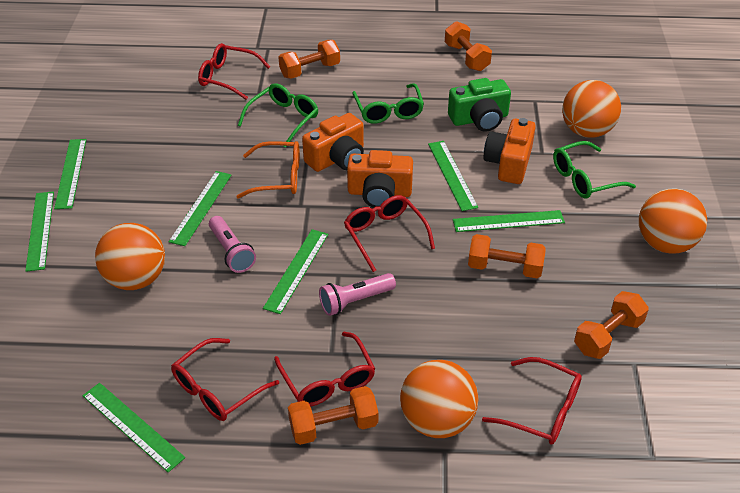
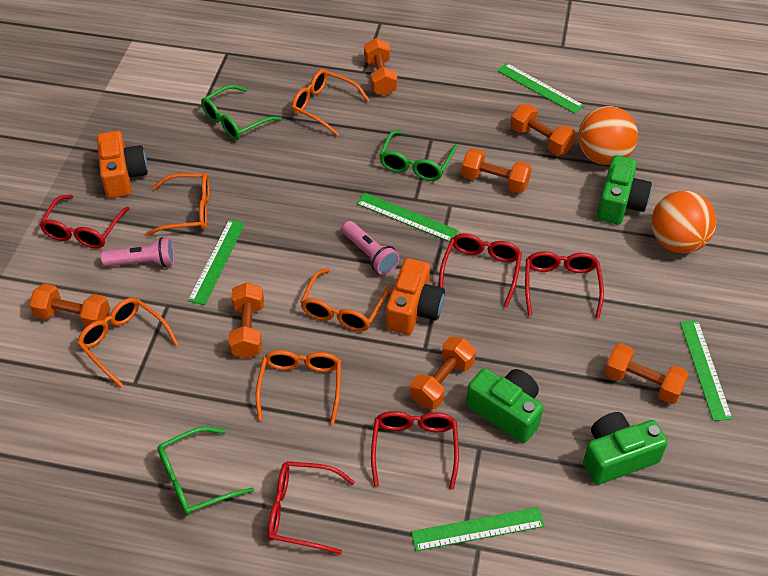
green camera: [448,78,511,132] = 1 -> [466,368,543,443] [583,412,668,485] [597,155,652,224] = 3
green ruler: [25,191,54,272] [54,139,86,209] [82,383,185,473] [169,171,231,246] [263,229,328,314] [428,141,478,211] [453,210,565,232] = 7 -> [188,220,245,305] [356,193,459,242] [411,507,545,551] [497,63,584,114] [680,320,733,421] = 5
orange ball: [95,223,165,290] [400,360,478,438] [562,80,621,138] [639,188,707,254] = 4 -> [578,106,638,165] [651,191,716,253] = 2
orange camera: [302,113,364,172] [347,150,413,208] [483,118,536,184] = 3 -> [97,131,148,198] [386,258,445,335] = 2
orange dumbbell: [279,40,340,79] [288,386,378,445] [445,21,492,71] [468,234,546,278] [574,291,649,359] = 5 -> [29,283,110,328] [228,282,264,359] [364,38,397,96] [410,337,476,410] [461,148,532,193] [510,104,576,155] [604,343,689,404] = 7
orange glasses: [236,141,300,199] = 1 -> [77,298,178,388] [146,173,210,236] [256,350,341,425] [292,69,369,136] [300,268,390,331] = 5

